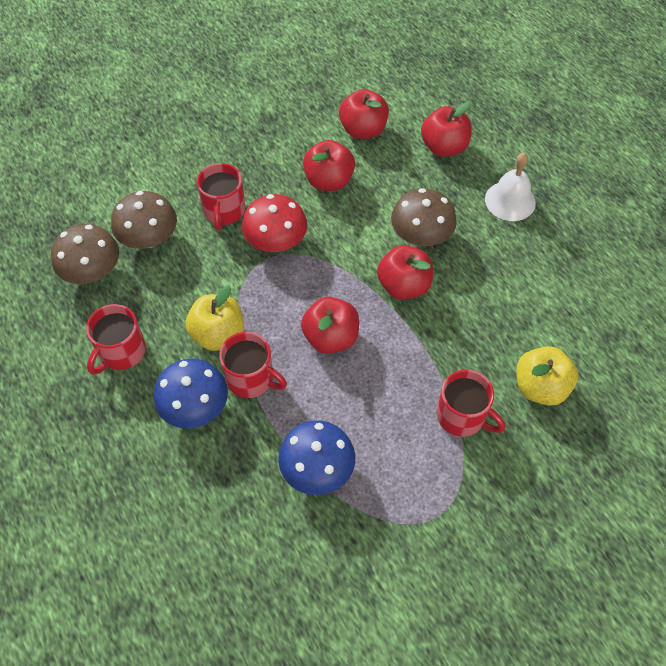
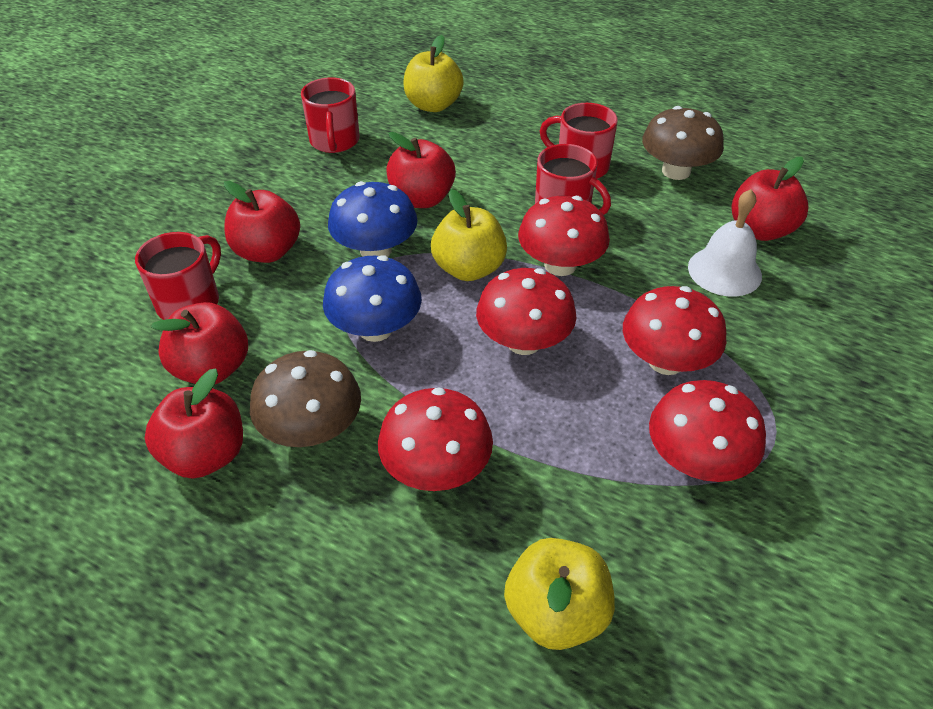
brown mushroom: [51,224,119,284] [111,191,177,249] [391,188,457,246] = 3 -> [250,350,361,447] [642,106,724,180] = 2
red mushroom: [242,194,307,252] = 1 -> [378,387,493,491] [476,268,576,355] [518,196,610,276] [623,286,727,375] [649,380,766,482] = 5
yellow apple: [185,285,244,351] [516,346,578,406] = 2 -> [403,35,464,112] [431,189,507,281] [504,538,615,650] = 3

